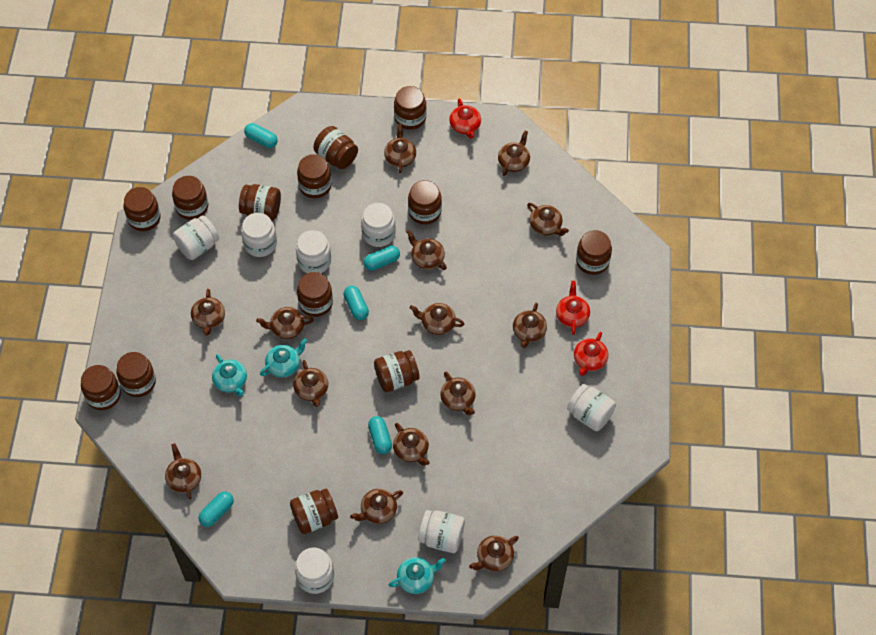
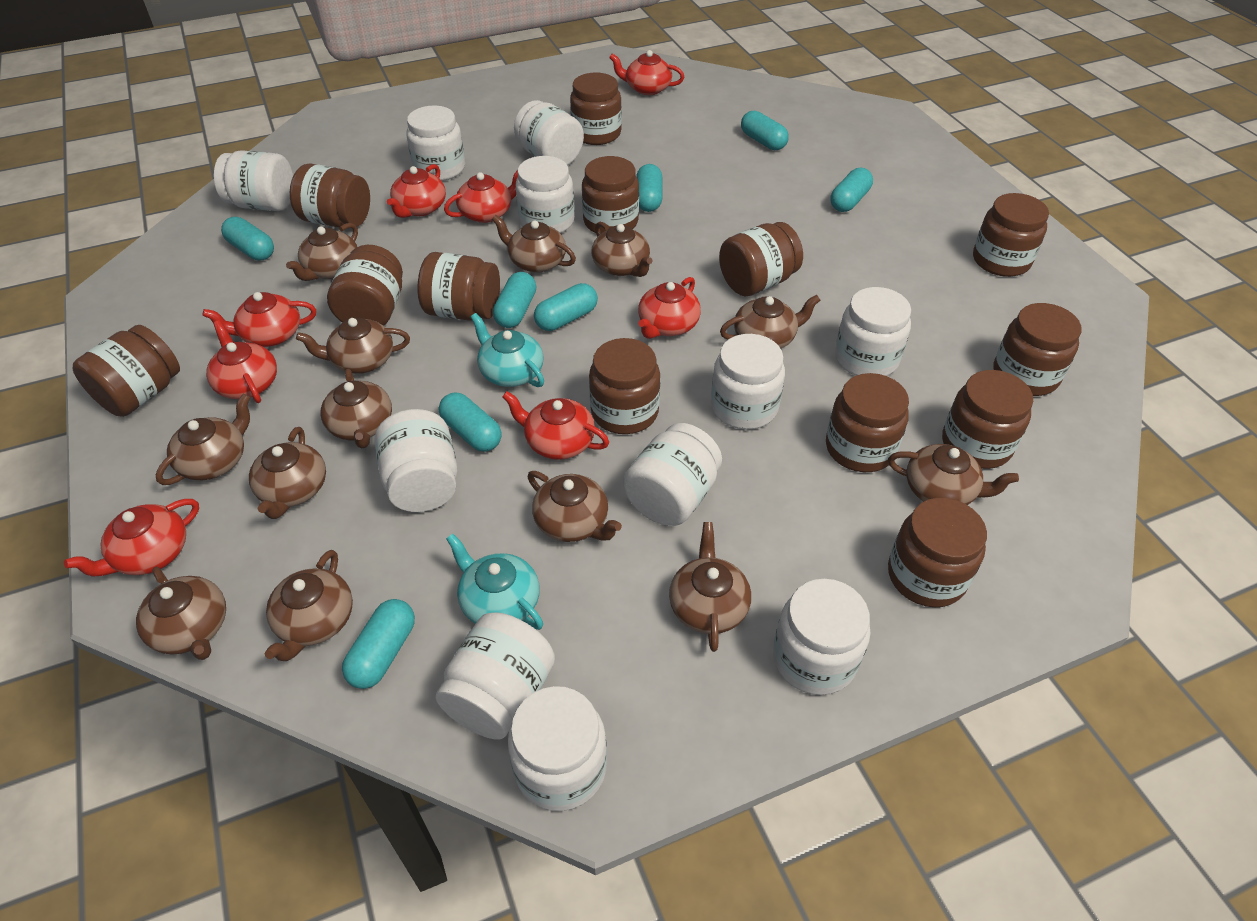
brown teapot: [165,443,201,500] [191,289,225,335] [256,307,314,339] [293,360,328,407] [350,489,403,524] [384,124,416,173] [393,423,430,466] [407,230,447,270] [410,303,464,335] [440,371,476,415] [469,535,519,572] [498,130,530,176] [513,303,547,348] [527,203,569,236] = 14 -> [136,567,226,660] [156,394,250,485] [249,427,326,519] [265,550,353,661] [286,223,358,281] [296,318,410,374] [321,369,392,448] [492,215,576,273] [528,471,622,542] [592,222,652,277] [669,522,751,652] [720,295,820,349] [888,444,1019,505] = 13
red teapot: [449,98,481,139] [556,281,590,335] [574,332,608,376] = 3 -> [64,499,199,576] [202,292,316,347] [206,320,277,403] [387,164,446,218] [444,170,518,223] [502,391,609,460] [609,50,684,95] [638,277,701,339] = 8
turquoise capsule: [199,492,234,527] [244,123,278,148] [344,285,369,320] [364,246,400,271] [368,416,392,454] = 5 -> [221,217,274,261] [342,599,415,689] [439,393,502,452] [493,272,536,328] [534,283,598,331] [636,164,663,212] [741,111,789,150] [831,168,873,212] = 8
turquoise teapot: [212,354,247,396] [260,338,307,377] [389,557,446,594] = 3 -> [446,534,543,630] [471,313,544,387] = 2
white jar: [173,215,219,260] [241,213,277,257] [295,547,334,594] [296,230,331,273] [361,203,396,247] [418,510,465,553] [567,384,616,431] = 7 -> [214,150,293,211] [375,409,458,512] [407,105,465,181] [436,612,555,740] [508,686,607,811] [514,100,584,165] [516,156,575,233] [623,423,722,526] [711,334,785,430] [773,579,870,695] [835,287,911,376] = 11

